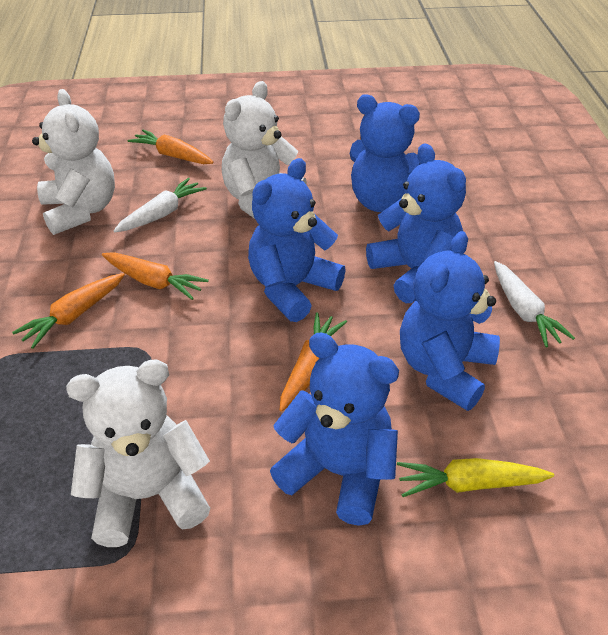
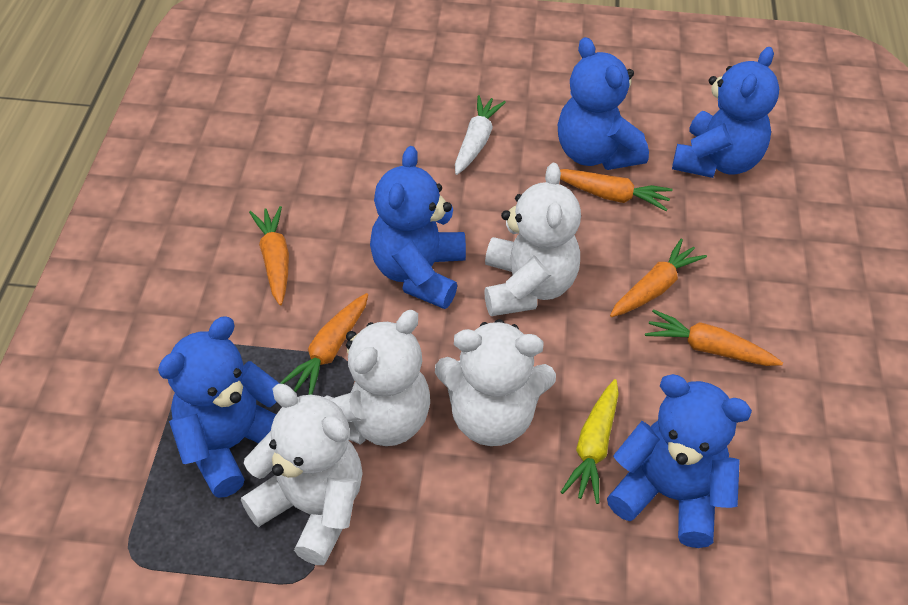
orange carrot: [12,273,125,349] [102,252,209,300] [128,129,214,164] [280,312,347,412] = 4 -> [249,206,289,305] [280,293,368,395] [560,169,673,211] [610,238,707,317] [645,309,783,366] = 5
white carrot: [114,178,207,232] [494,261,575,347] = 2 -> [455,95,506,175] = 1
white teddy bear: [32,89,115,235] [66,359,210,547] [222,81,307,219] = 3 -> [241,384,363,565] [324,310,430,446] [435,319,556,446] [484,163,581,316] = 4

